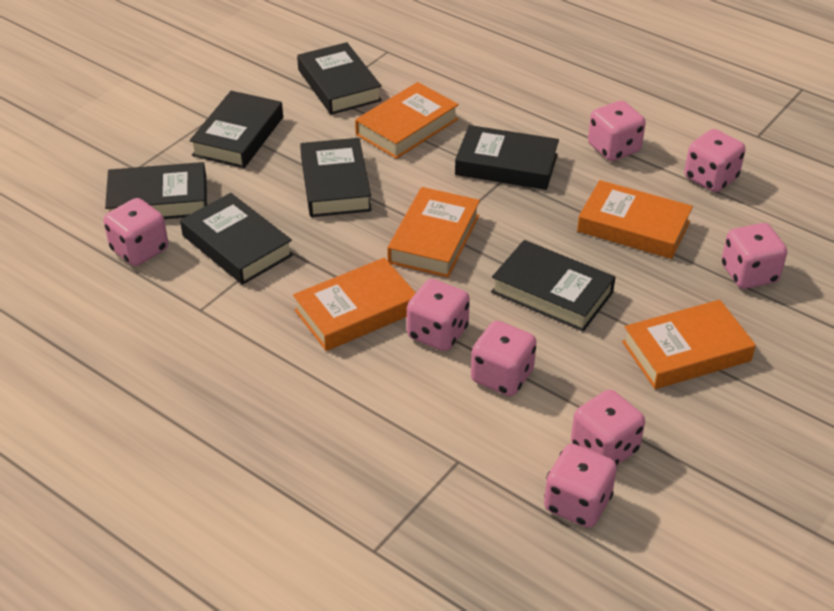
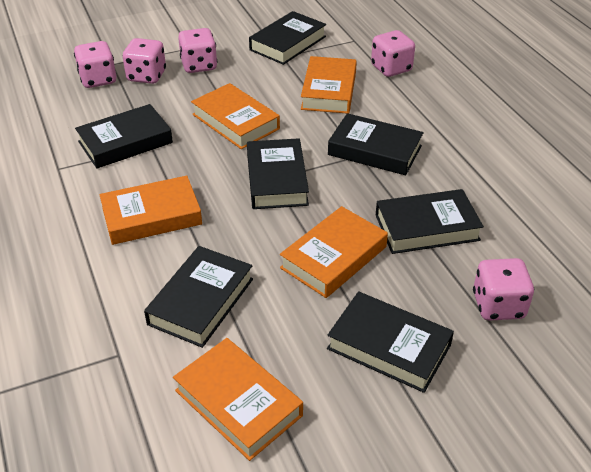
pink dice: [103,198,168,266] [407,279,470,351] [471,321,537,396] [544,444,617,528] [571,390,645,466] [588,101,646,161] [684,129,745,192] [722,223,787,289] = 8 -> [74,41,117,88] [123,38,166,84] [178,28,217,73] [371,30,415,77] [473,258,534,321] = 5

